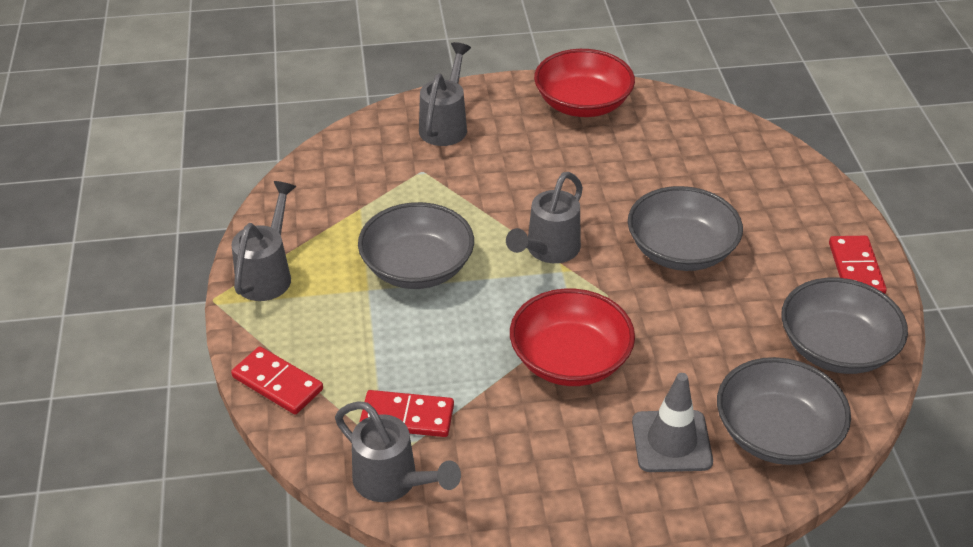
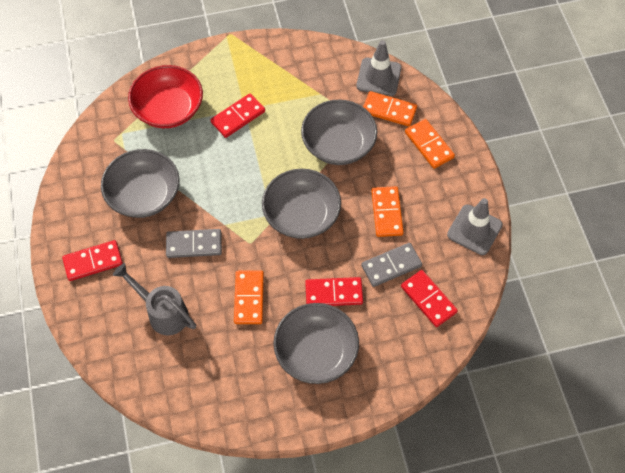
grey domino: none = 0 -> [166,229,222,258] [361,243,422,287] = 2
grey traffic cone: [632,373,713,472] = 1 -> [356,40,402,96] [447,198,503,255] = 2
grey watering can: [232,181,296,301] [335,401,461,502] [419,42,471,146] [506,172,583,263] = 4 -> [113,263,196,335] = 1
orange domino: none = 0 -> [234,270,264,324] [363,91,417,126] [371,186,404,237] [405,119,455,169] = 4
red bowl: [510,289,635,386] [534,49,635,117] = 2 -> [128,65,203,128] = 1
red domino: [231,346,323,415] [359,390,454,437] [829,236,887,294] = 3 -> [62,240,123,281] [211,93,265,138] [305,277,363,306] [401,270,458,327] = 4

